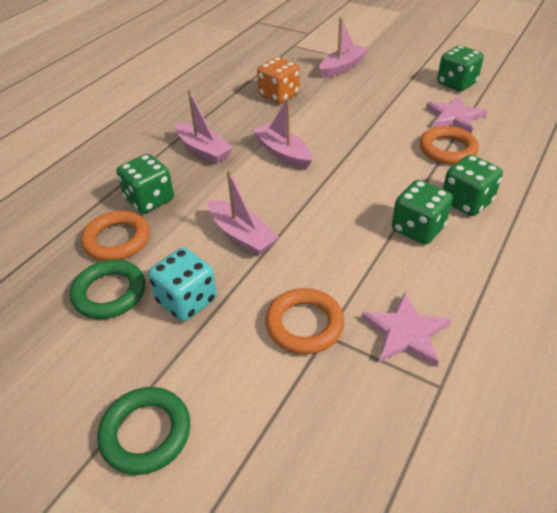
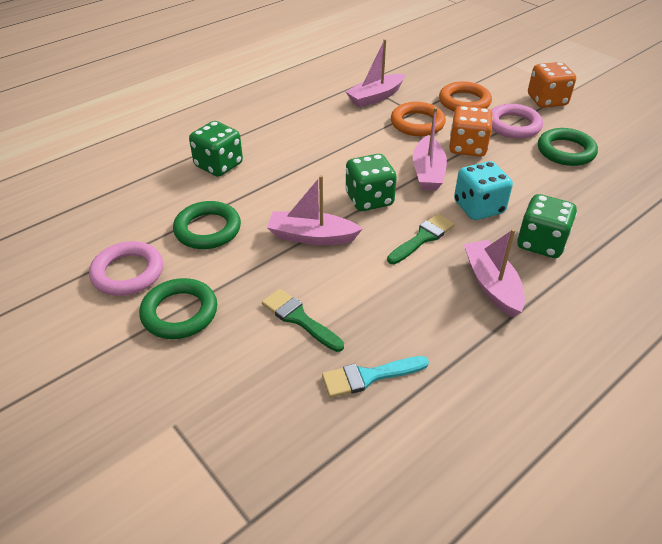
green brush: none = 0 -> [262,289,344,352] [387,214,455,264] = 2
green dice: [117,154,174,214] [392,180,453,245] [437,46,484,91] [443,155,503,216] = 4 -> [189,121,243,177] [345,154,397,211] [517,194,577,258] = 3
green ring: [70,260,145,319] [97,387,190,475] = 2 -> [139,278,217,339] [173,201,241,249] [538,128,598,166] = 3
orange dice: [257,57,300,104] = 1 -> [449,106,493,157] [528,62,576,108] = 2
orange ring: [81,211,150,261] [265,288,345,354] [419,126,479,164] = 3 -> [391,102,446,136] [439,81,492,111] = 2
pink ring: none = 0 -> [89,241,163,296] [491,104,543,139] = 2
pink star: [361,292,452,367] [426,96,487,133] = 2 -> none = 0
turquoise brush: none = 0 -> [322,356,429,398] = 1

